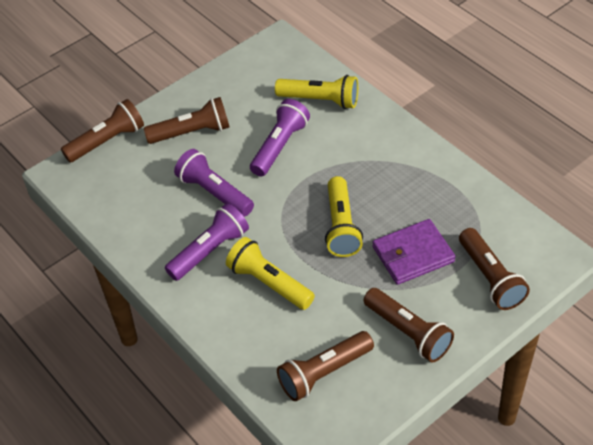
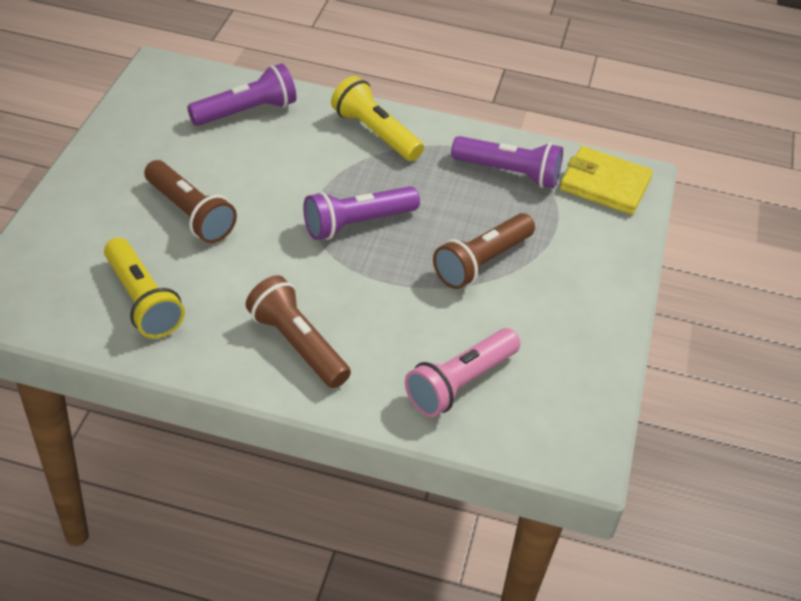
brown flashlight: [61,99,144,162] [144,97,230,144] [277,331,374,401] [363,288,454,362] [459,228,530,310] = 5 -> [144,160,237,243] [245,275,351,388] [433,213,535,289] = 3
pink flashlight: none = 0 -> [405,328,520,417] = 1
purple wallet: [373,219,456,285] = 1 -> none = 0
yellow flashlight: [226,237,315,310] [275,75,358,109] [325,176,363,257] = 3 -> [104,238,185,338] [331,76,424,161] = 2
yellow wallet: none = 0 -> [560,146,653,215] = 1

